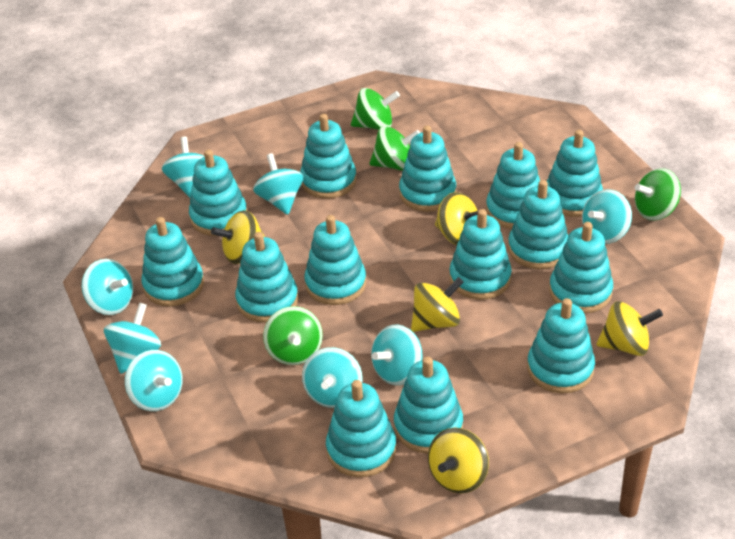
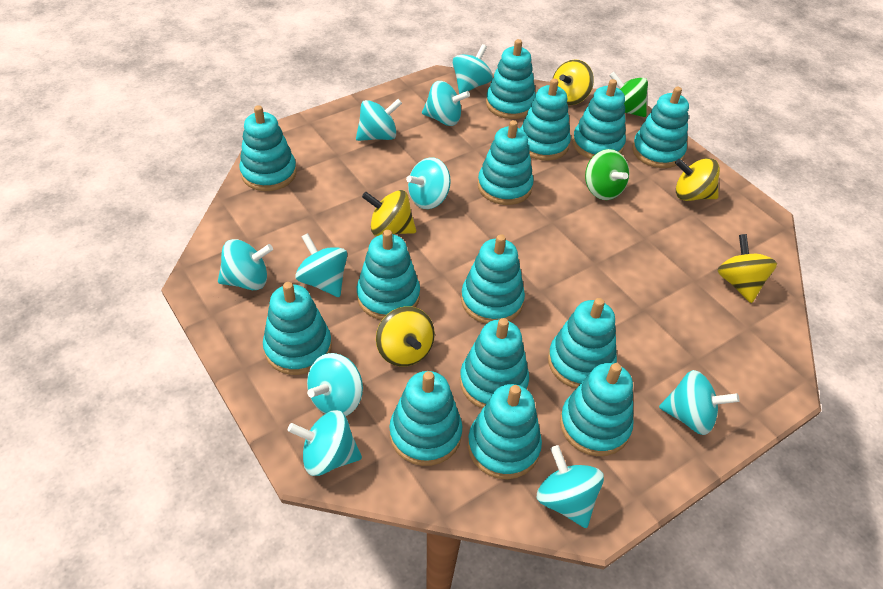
green spinning top: [263,306,323,365] [351,88,400,130] [370,126,420,171] [635,168,681,221] = 4 -> [585,149,629,200] [609,72,648,117] = 2
turquoise spinning top: [82,259,133,315] [104,303,161,374] [125,350,183,411] [162,137,204,197] [253,153,303,215] [302,347,363,408] [371,324,423,385] [582,189,632,244] = 8 -> [218,239,273,290] [288,410,362,476] [295,233,347,297] [307,353,363,416] [356,99,402,141] [406,157,451,209] [422,81,470,126] [453,44,493,94] [537,445,604,528] [659,370,739,435] = 10

